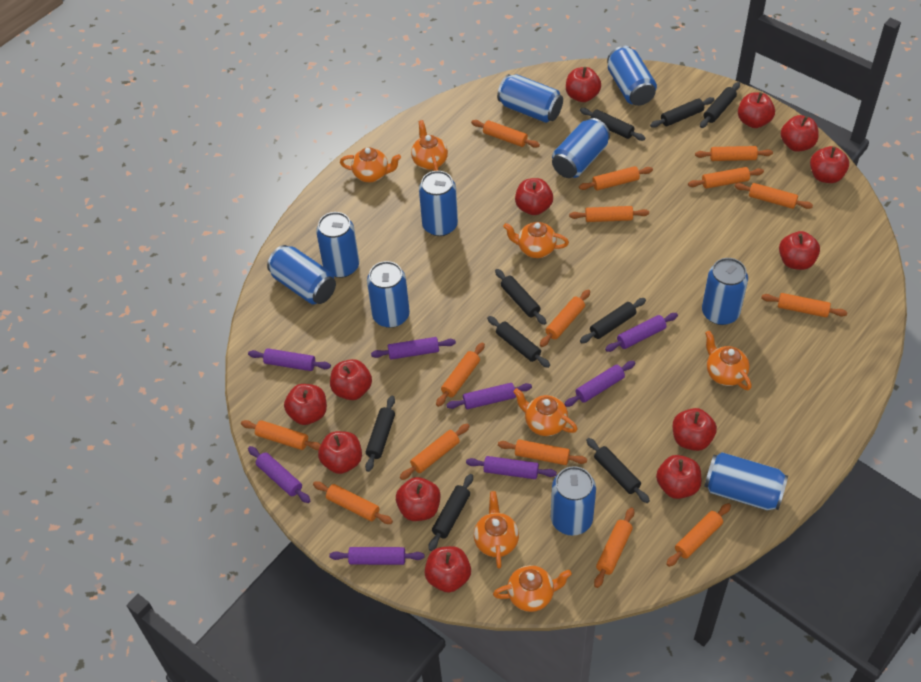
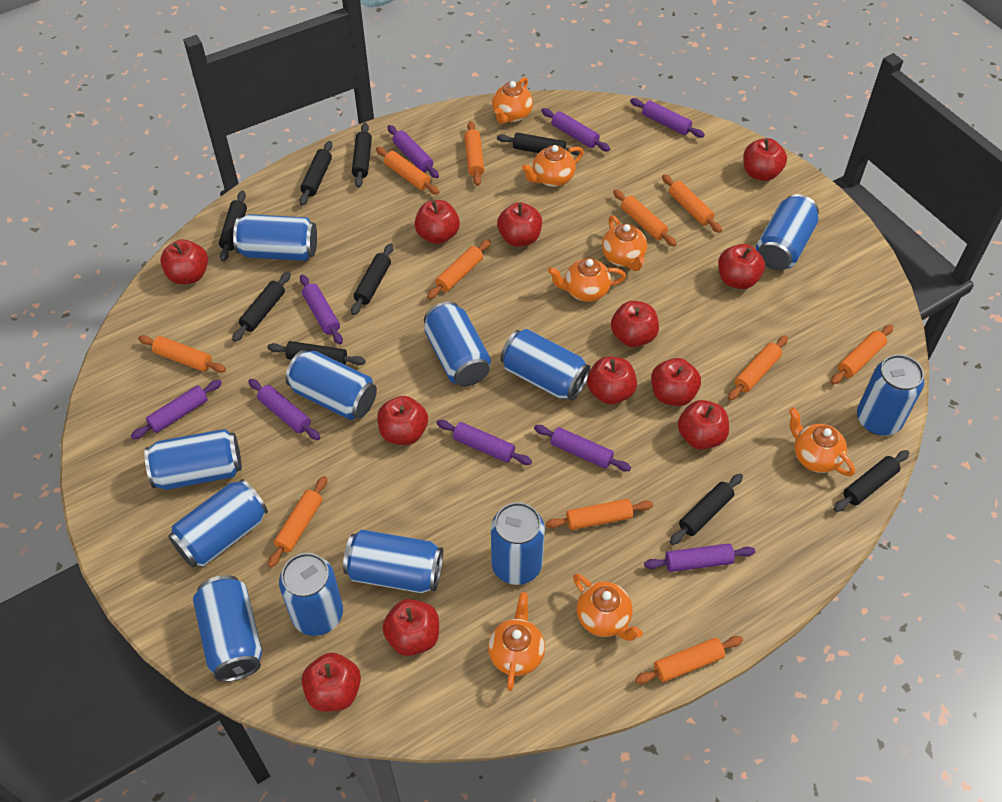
blue can: [267,245,336,305] [316,212,359,278] [367,261,410,328] [419,171,458,236] [497,74,563,123] [551,466,596,536] [552,118,610,178] [607,46,657,106] [702,258,748,325] [704,452,788,510] = 10 -> [144,429,242,490] [168,479,268,567] [193,575,262,682] [233,214,317,261] [279,553,343,636] [285,350,377,420] [343,529,443,593] [424,301,491,387] [491,502,545,585] [501,329,590,401] [756,194,819,271] [857,354,924,436] = 12
orange rolling pin: [241,420,321,450] [313,481,393,524] [400,424,470,480] [436,342,485,407] [471,120,540,148] [498,439,587,465] [540,290,590,347] [569,206,649,222] [579,166,653,190] [594,507,634,588] [666,503,731,567] [688,167,764,189] [695,146,773,161] [734,183,813,209] [761,293,847,317] = 15 -> [138,335,226,373] [268,476,327,568] [376,147,439,195] [427,239,491,299] [464,121,484,186] [546,499,653,530] [613,190,677,247] [635,636,743,684] [662,174,722,233] [728,335,788,401] [831,325,893,384] = 11
purple rolling pin: [248,348,331,371] [248,446,310,503] [329,547,424,565] [371,337,456,360] [446,383,532,409] [466,456,557,479] [564,361,635,407] [605,313,678,352] = 8 -> [131,379,222,439] [248,379,320,440] [300,275,343,344] [387,125,439,178] [437,420,532,465] [534,425,631,471] [541,108,610,151] [630,98,705,138] [644,544,755,572] = 9
red apple: [284,384,327,425] [318,431,362,474] [330,359,372,400] [396,477,441,521] [424,546,471,593] [515,178,553,215] [566,67,601,102] [656,455,701,499] [673,408,717,451] [738,92,775,128] [779,231,820,270] [781,115,819,152] [810,146,849,183] = 13 -> [160,239,208,284] [302,653,361,712] [377,396,428,445] [382,599,439,656] [415,200,460,244] [497,202,542,247] [587,357,637,405] [611,301,659,347] [651,358,701,406] [678,400,729,450] [718,244,765,289] [743,138,787,181] = 12

